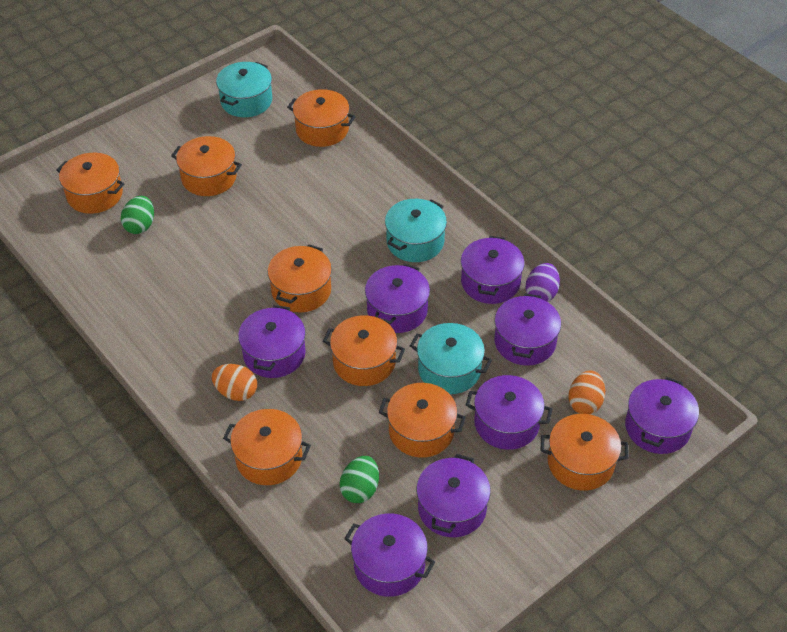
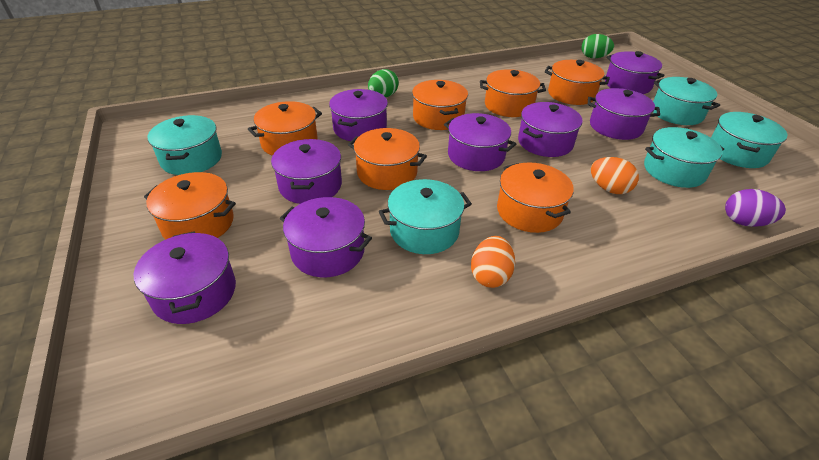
orange pot: [56,153,125,214] [171,136,242,196] [223,409,311,485] [268,244,332,313] [287,89,356,147] [323,315,405,386] [379,383,466,458] [541,414,629,490] = 8 -> [144,172,236,240] [248,101,322,156] [348,128,427,190] [412,80,468,130] [480,69,546,117] [497,162,574,233] [545,60,610,105] = 7
turquoise pot: [216,62,272,117] [385,199,447,262] [410,323,492,394] = 3 -> [148,115,222,175] [379,179,472,254] [644,127,724,188] [653,77,720,125] [711,112,787,168] = 5

